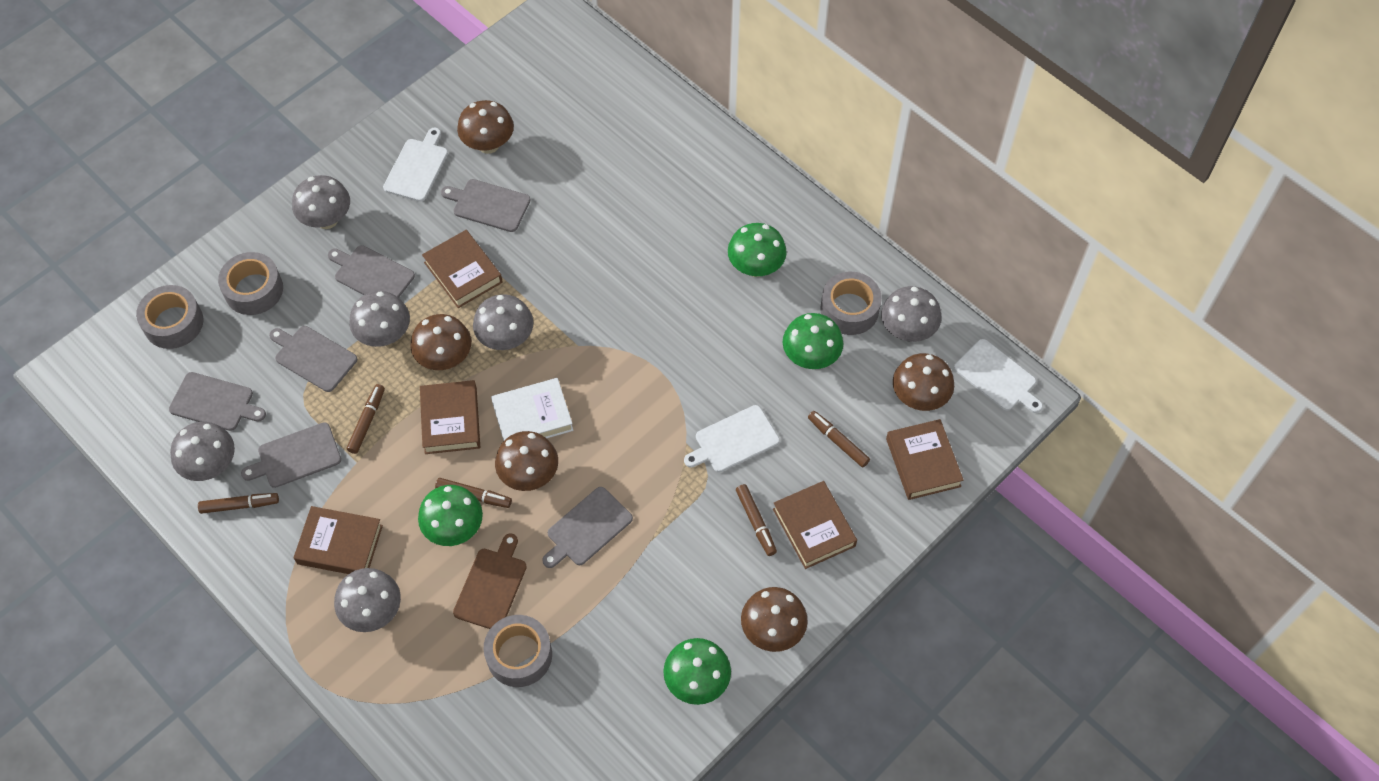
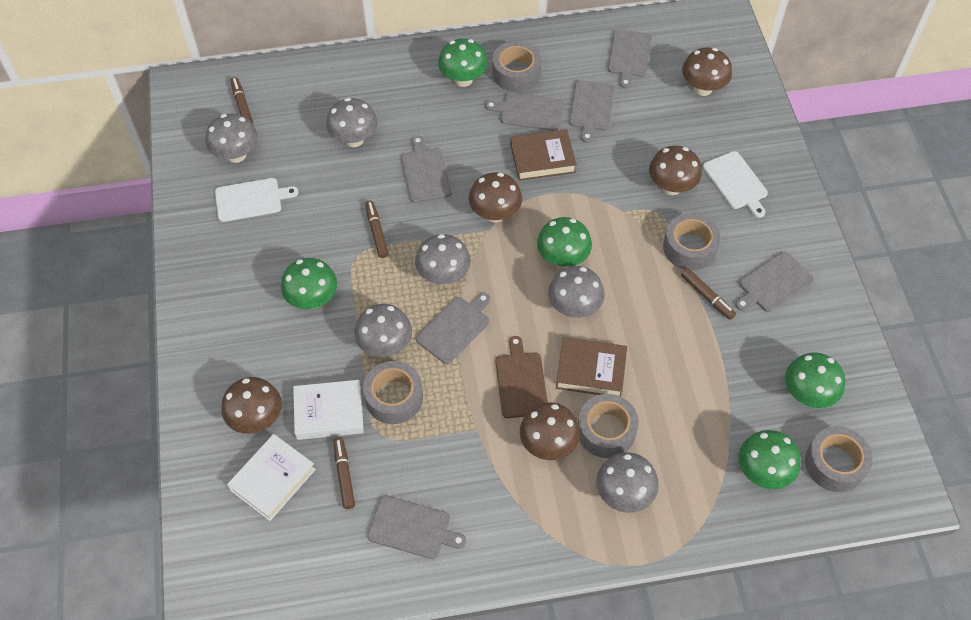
brown book: [293,506,383,574] [420,380,480,454] [422,230,503,308] [773,481,857,569] [886,419,964,500] = 5 -> [510,129,577,181] [556,337,627,397] = 2
brown marker: [198,493,279,514] [347,384,385,454] [435,478,512,508] [736,484,777,556] [808,411,870,467] = 5 -> [230,77,253,124] [333,437,355,509] [365,201,389,258] [681,268,736,320] = 4
green mushroom: [418,485,483,546] [663,638,731,705] [728,223,787,277] [783,313,843,369] = 4 -> [281,258,337,309] [438,38,488,87] [537,217,592,268] [739,430,801,489] [785,352,845,408] = 5
grey cutting board: [169,372,266,431] [241,422,341,488] [269,326,357,392] [328,245,415,298] [441,179,530,232] [542,487,633,568] = 6 -> [367,495,466,559] [401,136,451,203] [416,293,490,364] [485,92,564,131] [569,80,615,143] [608,29,652,88] [735,252,814,312] = 7
grey tape: [136,285,203,349] [218,252,283,315] [484,615,552,687] [821,272,882,335] = 4 -> [363,361,423,424] [492,41,541,92] [578,394,639,458] [663,213,721,270] [805,426,873,492] = 5
white book: [491,378,573,440] = 1 -> [227,434,316,521] [293,380,364,440] = 2
white cutting board: [383,128,448,202] [684,405,780,472] [954,339,1043,413] = 3 -> [215,178,298,222] [703,151,768,218] = 2

